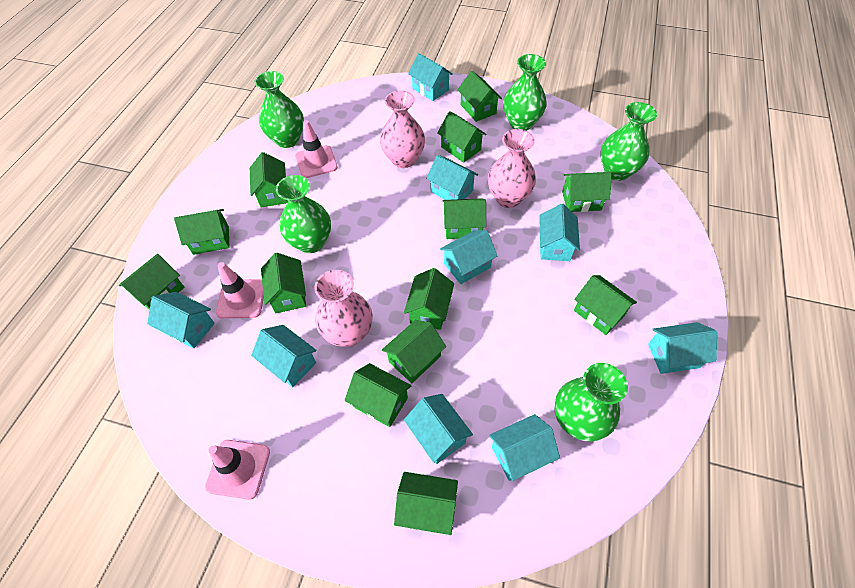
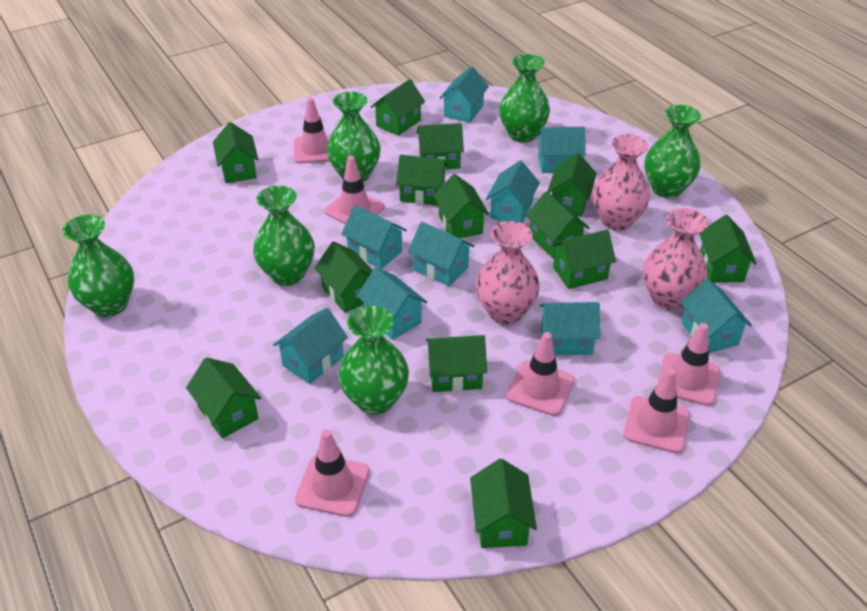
green vase: [254,71,304,148] [276,175,331,253] [503,54,547,131] [554,363,628,442] [600,102,657,181] = 5 -> [62,215,134,317] [253,186,315,286] [327,92,381,182] [338,306,409,415] [499,54,550,142] [644,105,701,198] = 6
pink traffic cone: [205,440,270,500] [216,262,264,319] [295,120,338,178] = 3 -> [294,98,331,164] [295,429,370,517] [324,156,385,224] [506,332,575,416] [623,368,690,453] [657,323,720,406] = 6

